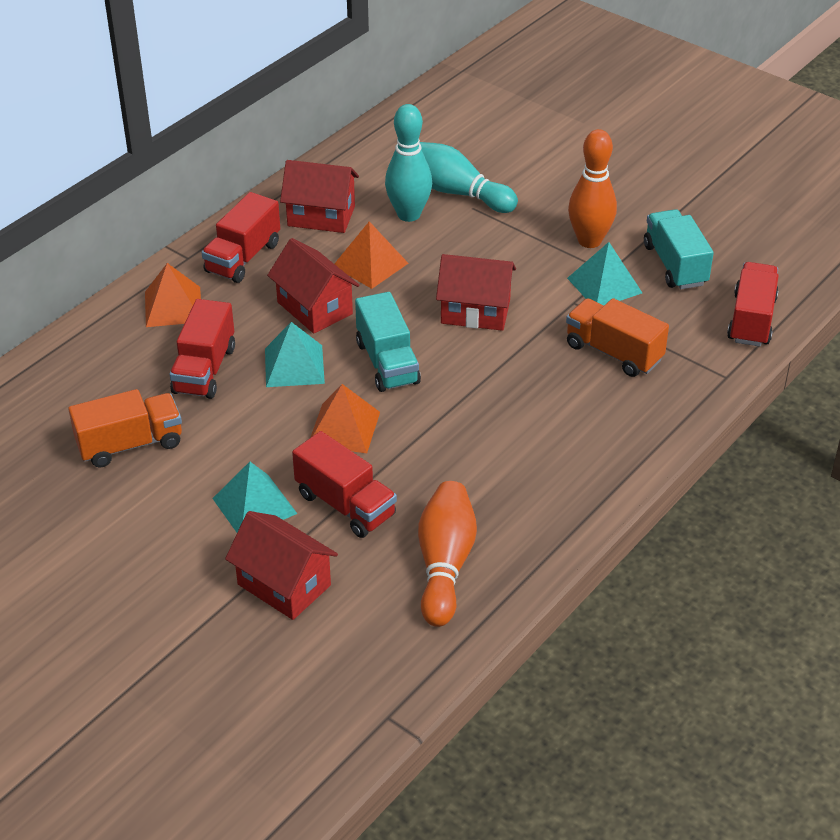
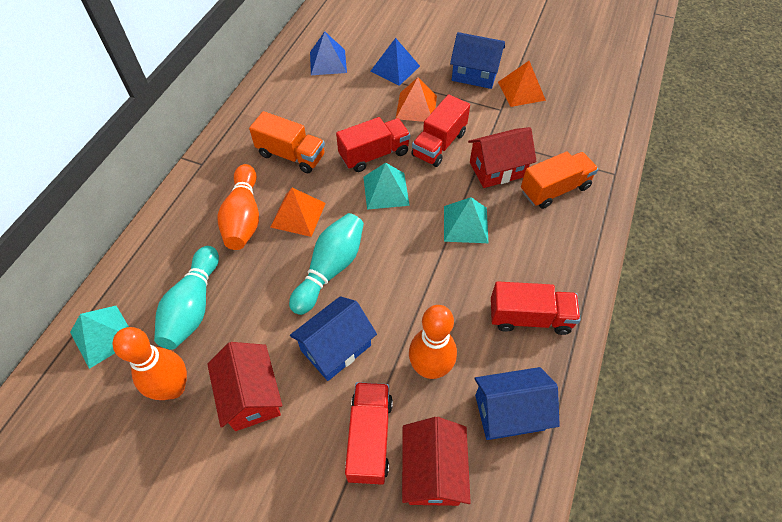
blue house: none = 0 -> [290,296,377,381] [450,32,505,89] [474,367,560,440] = 3
blue pyramid: none = 0 -> [310,31,347,75] [371,38,420,86] = 2
orange bowling pin: [418,481,477,627] [568,129,617,248] = 2 -> [113,327,187,400] [217,164,259,250] [409,305,457,379] = 3
red house: [225,511,338,620] [267,238,359,334] [280,160,359,233] [436,254,516,331] = 4 -> [207,342,282,431] [402,417,471,506] [468,127,537,188] = 3
turquoise truck: [355,292,421,392] [644,209,714,289] = 2 -> none = 0

